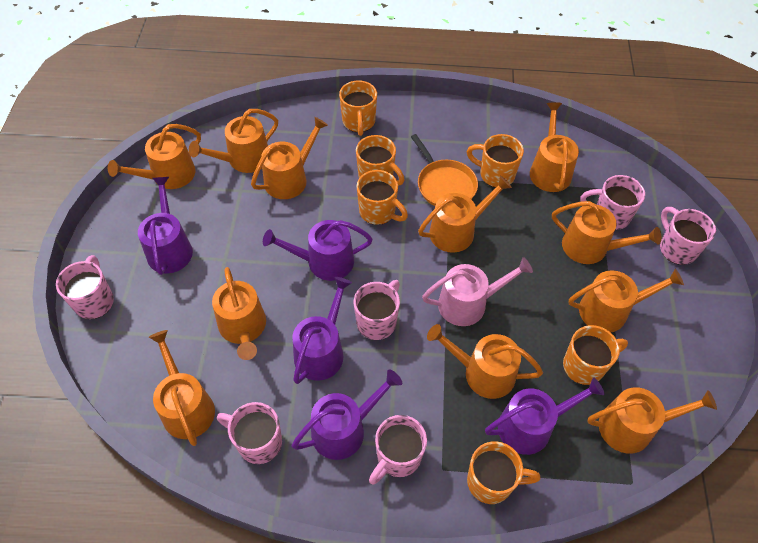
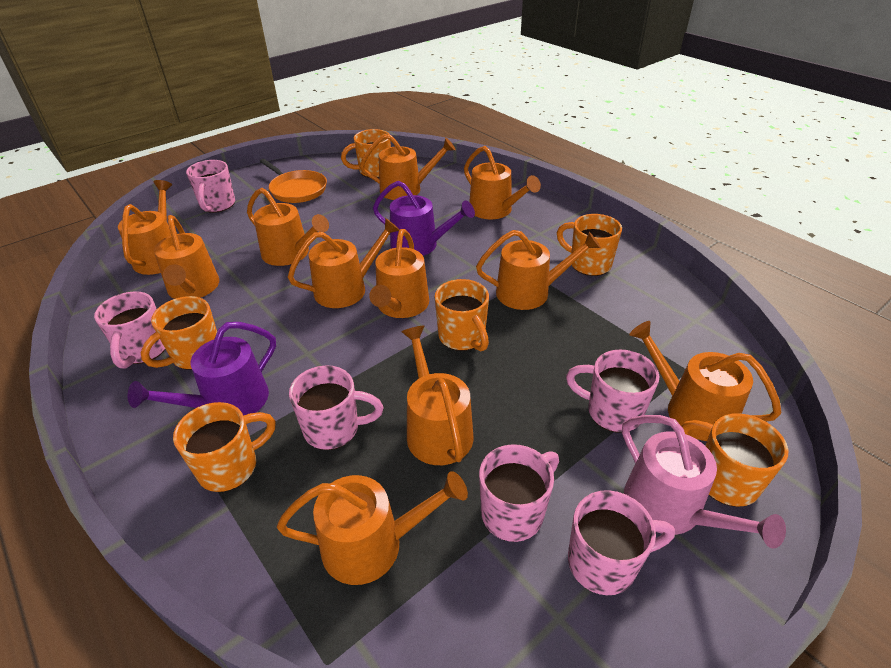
purple watering can: [138,177,193,275] [263,220,373,281] [292,277,352,384] [292,369,402,460] [485,377,605,455] = 5 -> [128,322,276,416] [373,181,475,256] = 2

